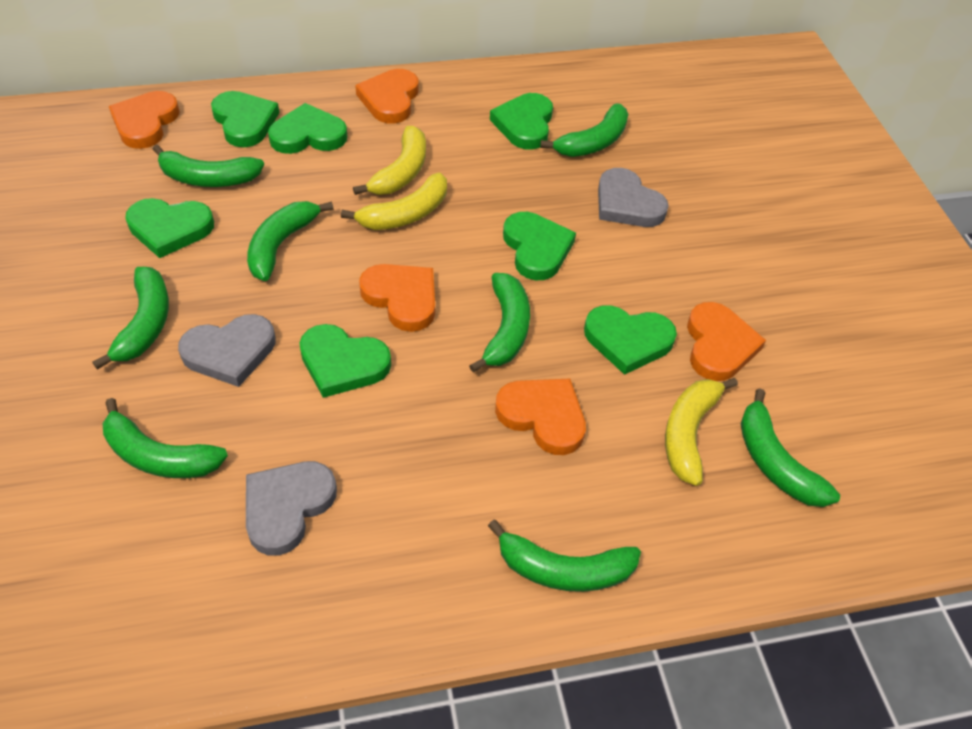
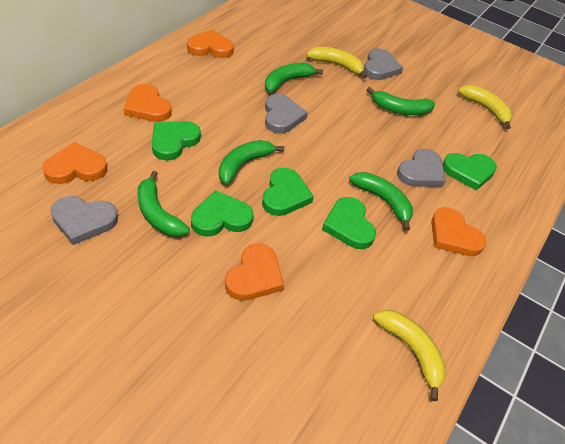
green banana: [92,267,169,370] [103,398,228,478] [152,145,264,187] [247,201,334,281] [469,273,530,373] [488,519,641,592] [540,103,628,157] [741,388,840,507] = 8 -> [137,171,190,237] [219,140,284,185] [265,63,323,93] [349,172,413,231] [367,87,435,115] = 5
green heart: [125,198,214,258] [211,91,279,147] [268,103,347,154] [299,324,391,398] [490,93,553,150] [503,212,576,280] [584,305,677,375] = 7 -> [152,121,201,161] [191,190,253,236] [262,168,314,216] [322,197,376,249] [443,153,497,191] = 5
grey heart: [178,314,276,387] [246,461,337,556] [598,168,669,227] = 3 -> [50,196,118,245] [265,94,308,134] [364,48,403,80] [397,149,446,187] = 4

